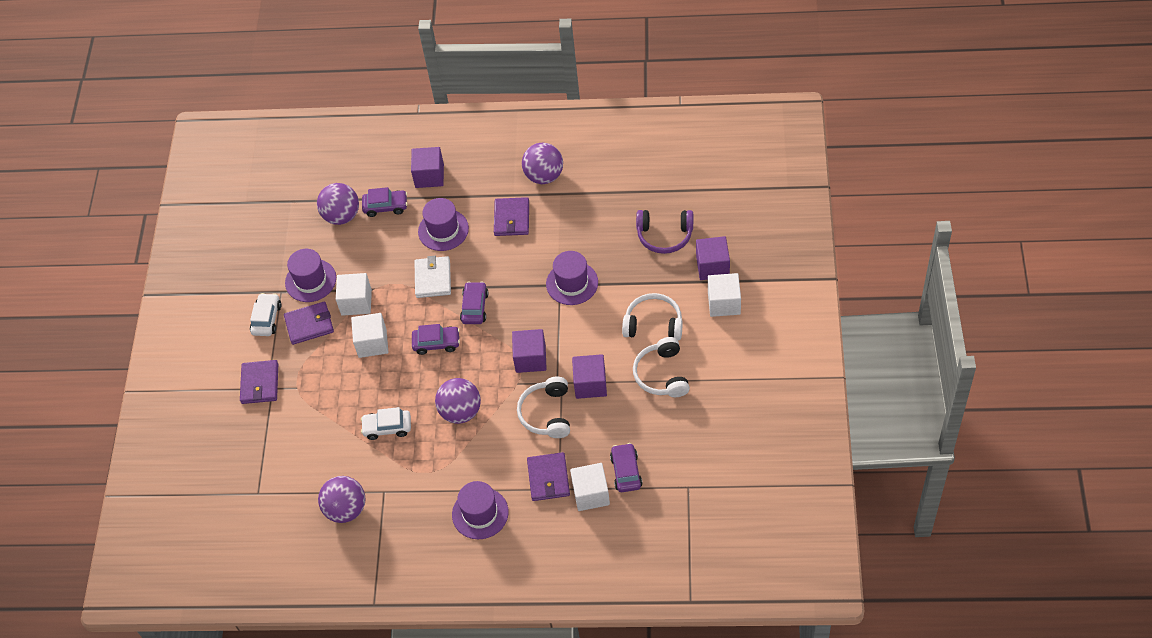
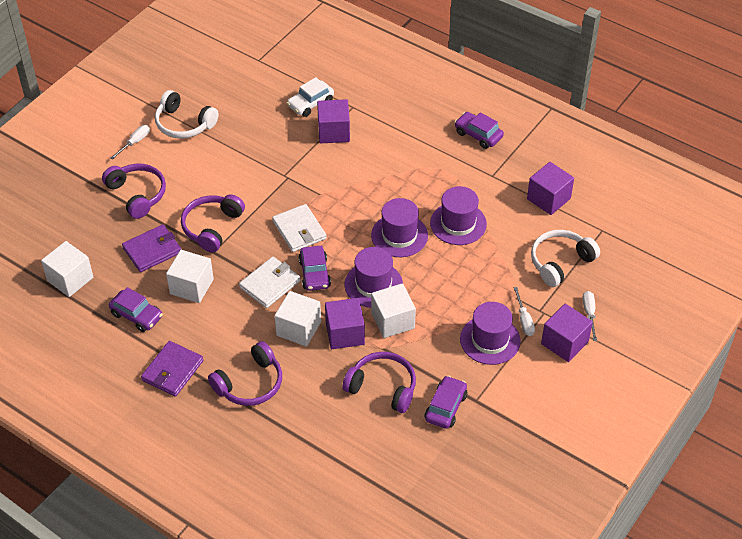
purple ball: [317,183,359,225] [318,476,366,523] [435,378,481,424] [522,143,563,184] = 4 -> none = 0
purple headphones: [636,210,693,254] = 1 -> [102,164,166,219] [181,194,245,252] [208,341,282,406] [342,352,416,413] = 4
purple wallet: [240,360,278,404] [284,301,334,345] [494,197,529,236] [527,452,570,501] = 4 -> [122,224,181,272] [141,341,203,397] = 2
white car: [250,293,281,336] [361,407,411,440] = 2 -> [287,77,334,117] = 1
white headphones: [517,377,570,438] [622,293,683,341] [633,337,690,397] = 3 -> [155,90,219,139] [531,230,600,287] = 2
white screwdriver: none = 0 -> [111,125,150,160] [514,287,535,336] [583,291,597,341] = 3
white wallet: [415,256,451,298] = 1 -> [239,256,300,308] [272,204,327,252] = 2

